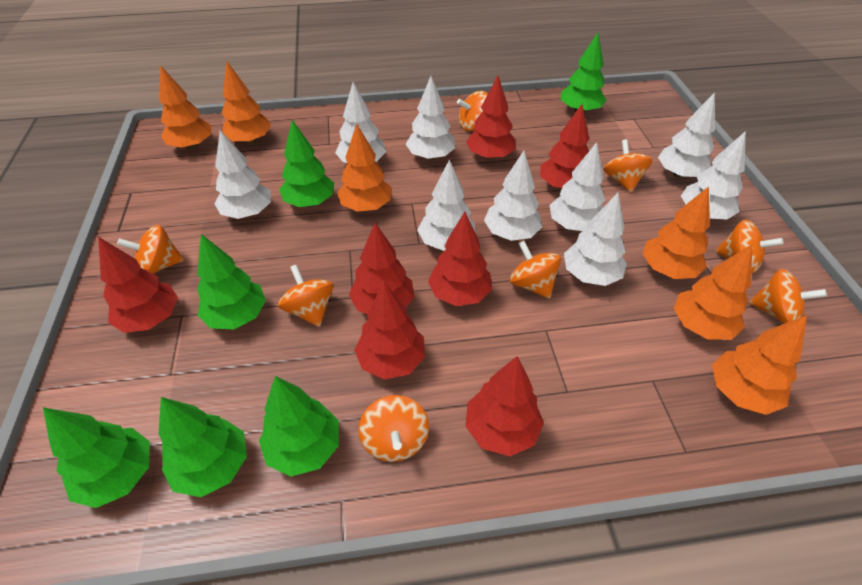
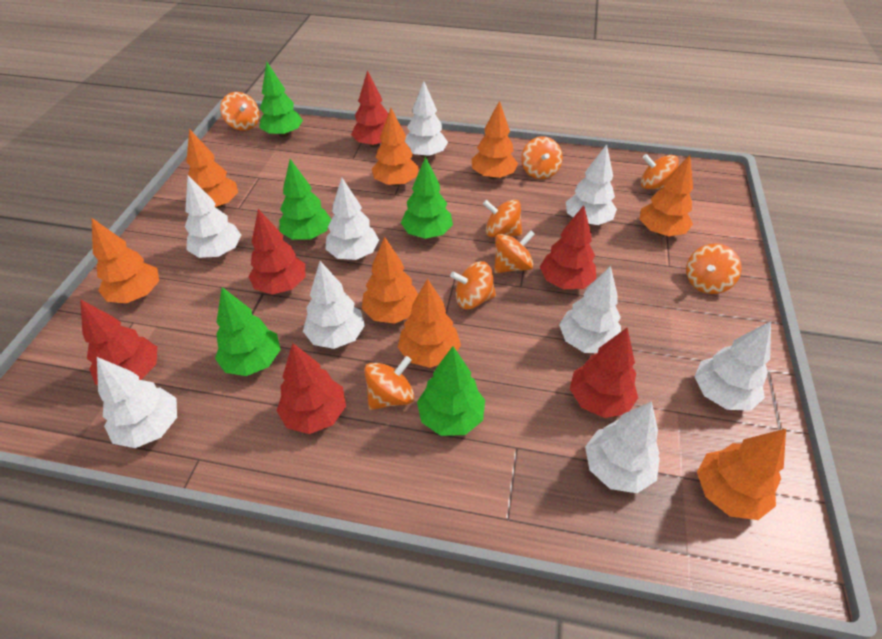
green tree: [43,407,150,508] [159,397,247,497] [197,234,266,329] [259,376,339,477] [279,120,334,207] [561,33,606,113] = 6 -> [215,287,280,376] [259,61,303,137] [279,159,332,240] [401,157,453,239] [417,346,485,436] = 5
orange tree: [159,65,211,150] [222,60,271,144] [337,124,392,212] [643,186,710,279] [674,245,752,340] [712,315,807,415] = 6 -> [92,218,159,303] [186,129,238,209] [362,237,418,324] [372,108,419,187] [398,279,461,368] [472,100,518,179] [639,155,693,236] [697,429,786,520] = 8
red tree: [98,237,178,333] [349,223,414,314] [354,281,425,379] [428,212,492,306] [465,356,544,456] [466,76,515,160] [540,104,589,190] = 7 -> [80,299,157,385] [248,209,305,294] [276,343,346,434] [351,70,389,147] [540,205,596,289] [570,328,638,418] = 6

